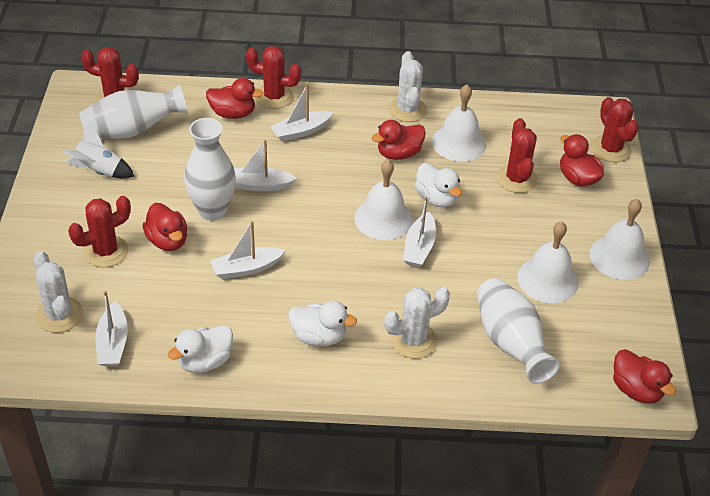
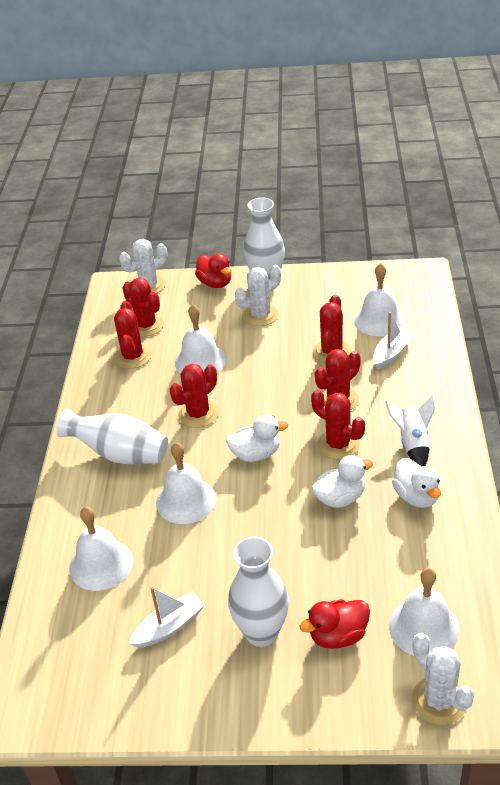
red cactus: [68,196,131,267] [81,47,139,102] [246,46,301,109] [497,118,538,193] [591,97,639,162] = 5 -> [114,301,151,369] [122,277,164,337] [169,364,218,428] [311,390,365,459] [313,295,351,363] [315,349,361,410] = 6
red duck: [143,203,188,251] [206,78,263,119] [371,120,426,160] [560,134,604,187] [613,349,676,404] = 5 -> [195,253,231,288] [300,599,370,649] = 2
white bell: [355,160,413,240] [432,84,487,162] [517,221,579,303] [590,199,650,280] = 4 -> [69,507,133,591] [156,442,216,524] [175,304,227,374] [354,263,405,336] [389,568,460,656] = 5
white boat: [95,291,128,366] [210,221,286,279] [234,140,297,191] [270,84,333,142] [403,196,436,267] = 5 -> [129,587,205,648] [373,312,413,369] = 2

